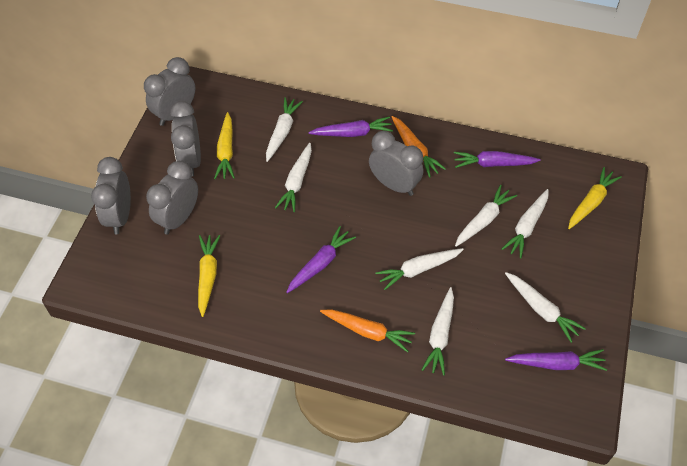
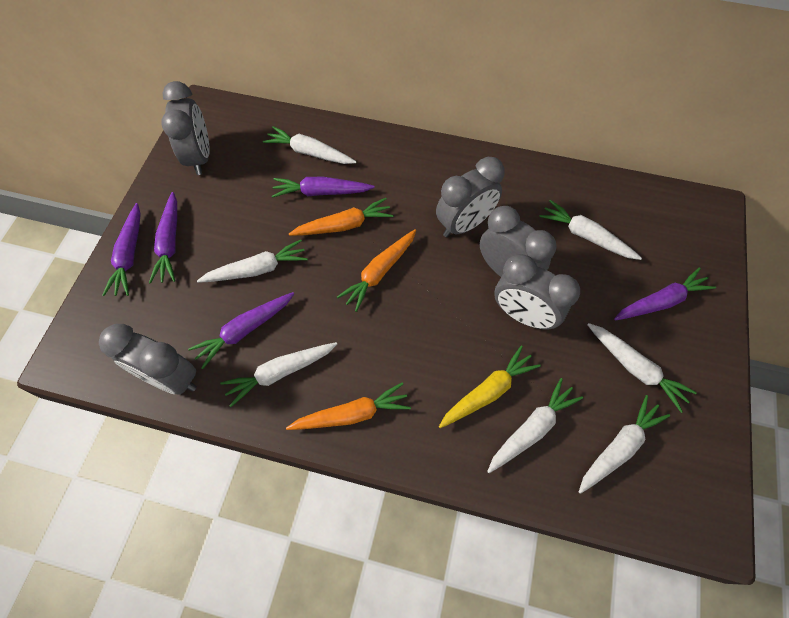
orange carrot: [320,309,415,352] [392,116,446,178] = 2 -> [286,382,411,430] [289,198,393,236] [337,229,416,312] = 3
purple carrot: [286,226,356,293] [309,116,393,137] [454,151,541,168] [505,349,607,371] = 4 -> [102,203,141,296] [149,192,177,284] [188,292,294,369] [272,176,375,198] [614,267,716,320] = 5
yellow carrot: [198,235,220,317] [214,112,235,179] [568,167,622,229] = 3 -> [439,345,541,428] = 1

